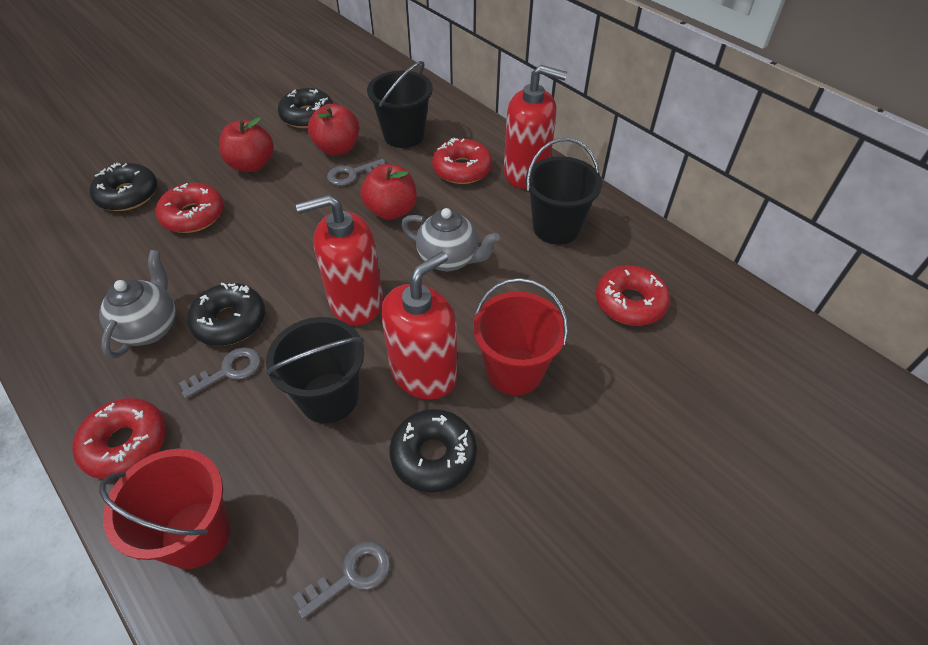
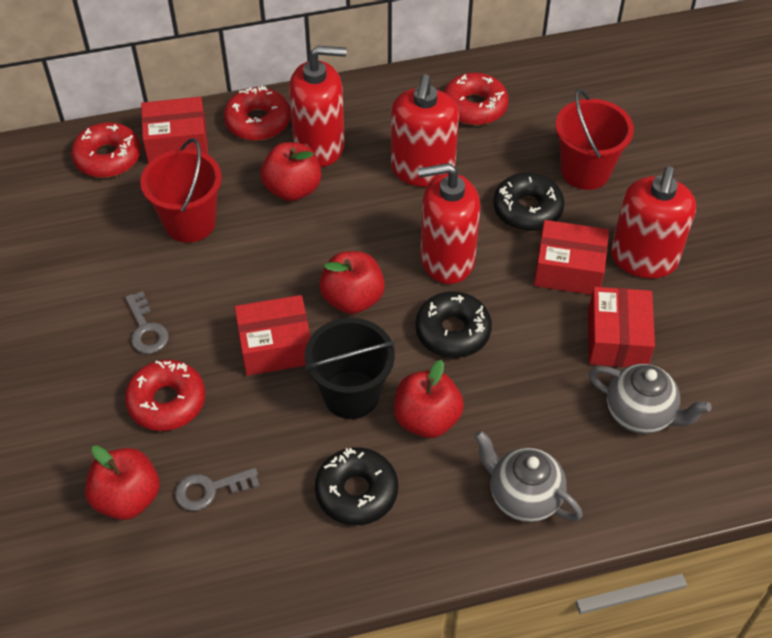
black bucket: [266,317,364,424] [367,61,433,148] [525,138,602,245] = 3 -> [305,318,395,419] = 1
black donut: [90,163,157,211] [187,283,265,346] [278,88,333,128] [389,409,477,492] = 4 -> [315,447,398,525] [415,291,492,358] [493,173,564,231] = 3
grey key: [179,347,260,399] [293,541,390,619] [327,159,385,186] = 3 -> [125,291,169,354] [175,468,260,511] = 2
red apple: [219,117,274,172] [308,104,359,155] [360,164,416,220] = 3 -> [85,445,160,520] [261,142,321,201] [319,251,385,314] [394,360,464,438] = 4
red box: none = 0 -> [141,97,208,164] [234,295,311,376] [534,220,609,295] [588,287,655,367] = 4
red soap dispenser: [296,194,383,326] [381,251,457,399] [504,65,567,189] = 3 -> [289,46,346,167] [391,74,459,187] [418,163,480,284] [611,166,696,278] = 4

